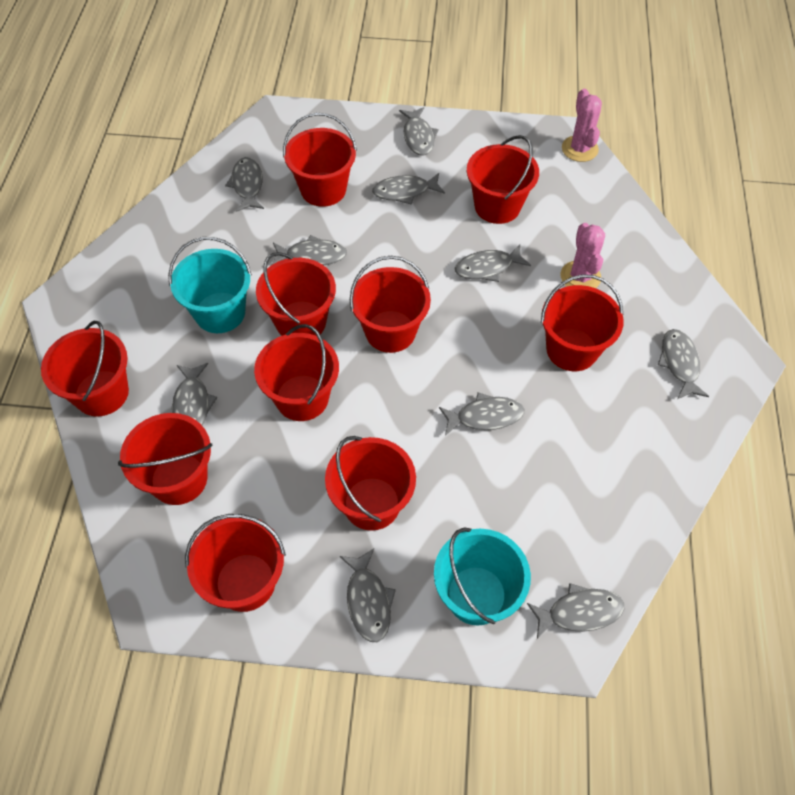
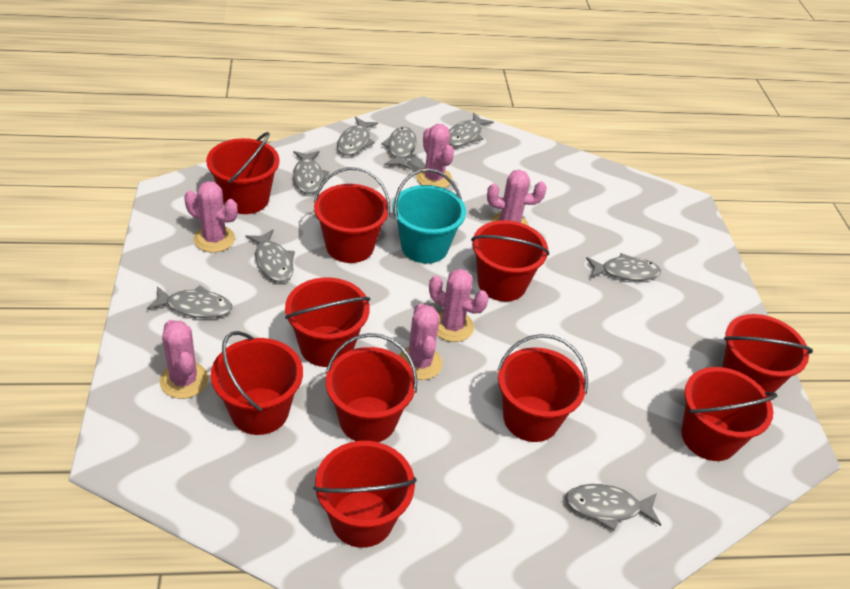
grey fish: [172,363,217,425] [225,157,264,212] [271,235,347,265] [339,549,396,642] [372,173,445,205] [399,107,439,156] [439,392,524,436] [455,244,531,282] [527,583,624,639] [658,329,709,399] = 10 -> [147,285,232,318] [246,229,295,282] [293,151,330,194] [337,117,378,156] [381,127,417,169] [449,113,494,147] [566,484,661,531] [586,253,661,281] = 8
pink cactus: [560,223,605,288] [562,89,602,162] = 2 -> [160,320,209,399] [184,181,238,253] [399,303,442,380] [416,124,454,188] [429,269,489,342] [487,170,546,226] = 6
turquoise bucket: [168,237,252,333] [434,527,531,625] = 2 -> [393,169,466,263] = 1

